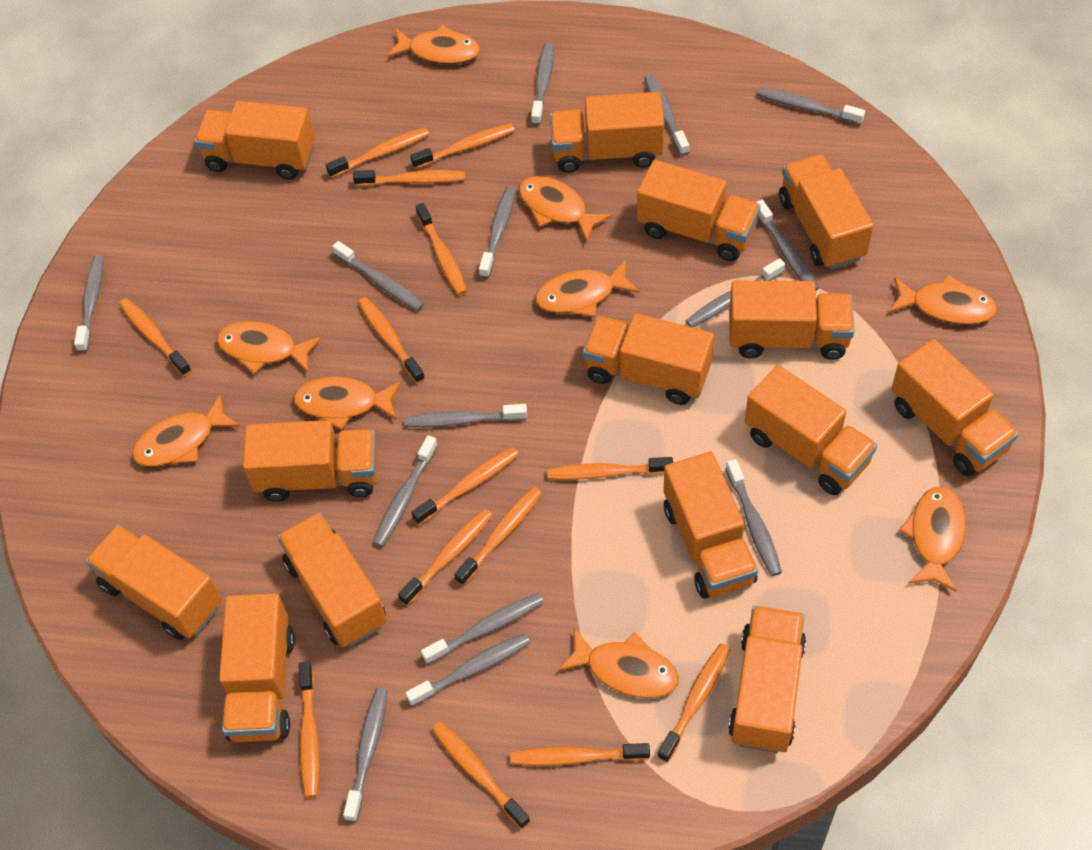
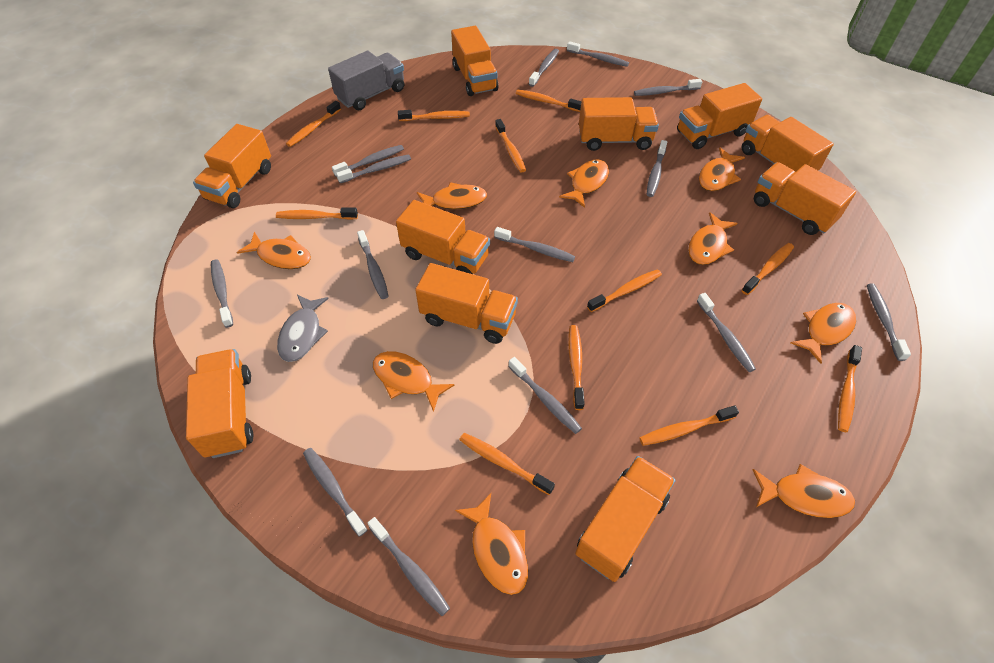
grey fish: none = 0 -> [277,295,329,362] = 1
grey truck: none = 0 -> [328,51,404,110] = 1
orange toothbrush: [119,298,192,376] [299,662,319,798] [326,128,429,178] [353,170,465,186] [358,297,425,384] [398,509,493,606] [410,123,515,169] [411,447,519,525] [416,203,467,295] [431,721,530,829] [454,487,542,586] [510,743,650,766] [547,457,673,480] [657,644,731,763] = 14 -> [276,207,358,220] [286,101,341,147] [398,110,470,121] [459,433,555,495] [495,119,526,173] [516,90,581,112] [568,325,585,410] [587,269,662,312] [639,405,739,446] [742,243,794,295] [838,345,862,432] = 11
orange truck: [85,525,222,640] [195,101,315,180] [219,593,295,742] [243,420,378,502] [277,512,387,648] [550,92,664,173] [583,313,714,405] [637,160,761,261] [664,452,758,599] [728,606,806,753] [729,280,854,360] [745,365,877,495] [779,155,874,269] [891,339,1019,476] = 14 -> [186,349,253,458] [193,124,271,208] [396,200,490,274] [415,263,518,344] [451,26,499,96] [575,456,676,582] [579,97,659,151] [677,83,762,149] [741,115,834,172] [754,162,856,235] = 10

